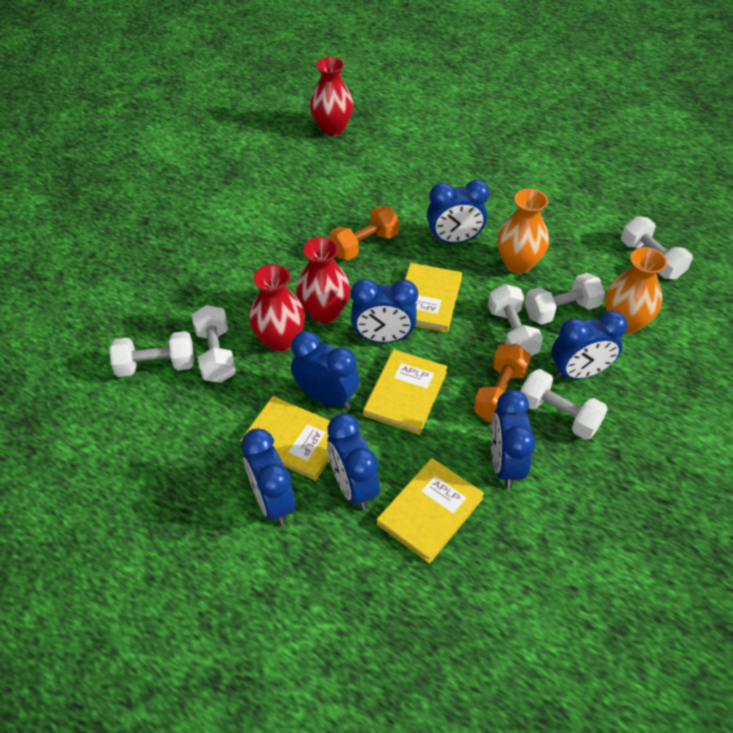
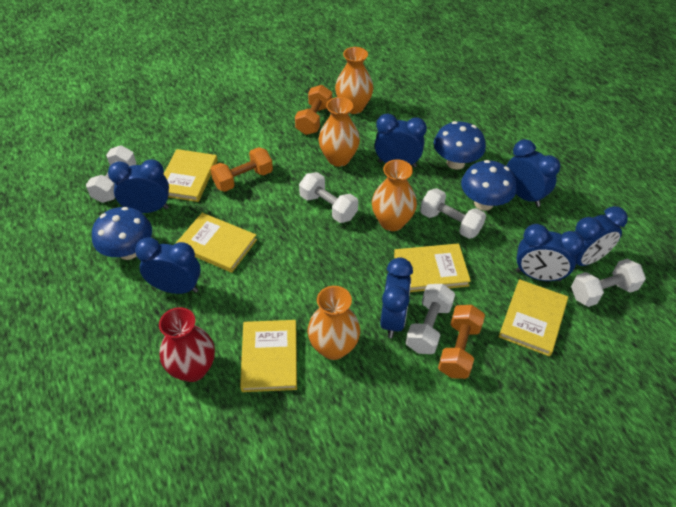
blue mushroom: none = 0 -> [92,207,152,260] [434,121,486,170] [461,160,516,211] = 3
orange dumbbell: [329,206,399,260] [473,344,531,422] = 2 -> [210,147,273,192] [295,85,332,135] [438,305,485,379] = 3
orange vase: [497,189,549,274] [605,247,667,334] = 2 -> [307,286,360,360] [319,97,360,167] [335,47,373,114] [372,159,417,231] = 4
red vase: [249,264,305,352] [296,237,350,324] [310,57,354,136] = 3 -> [159,307,215,382] = 1
white dumbbell: [109,331,194,377] [192,305,236,383] [488,284,543,356] [520,369,608,440] [525,273,605,325] [621,216,693,279] = 6 -> [86,145,137,203] [299,172,358,223] [406,284,455,354] [420,188,486,239] [571,259,646,307] = 5
yellow book: [240,396,330,481] [363,349,448,435] [377,458,484,564] [405,263,462,333] = 4 -> [164,149,218,202] [175,213,257,273] [240,320,297,392] [394,243,471,292] [499,279,568,357] = 5

